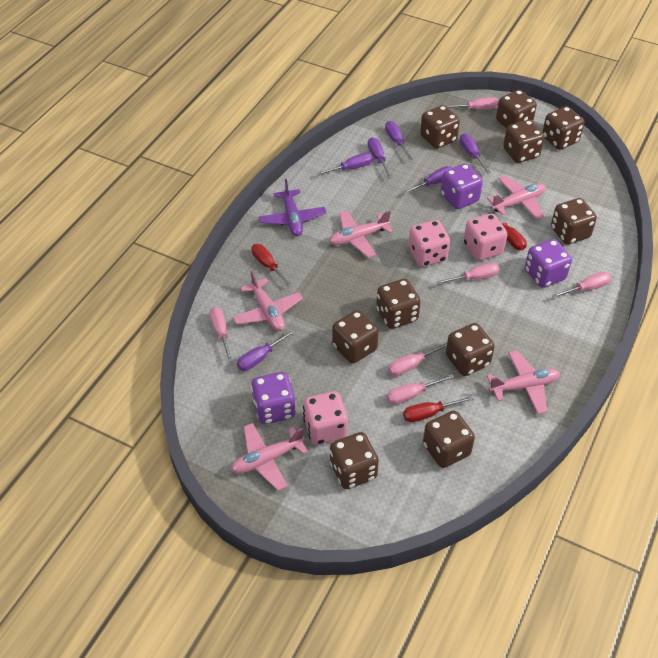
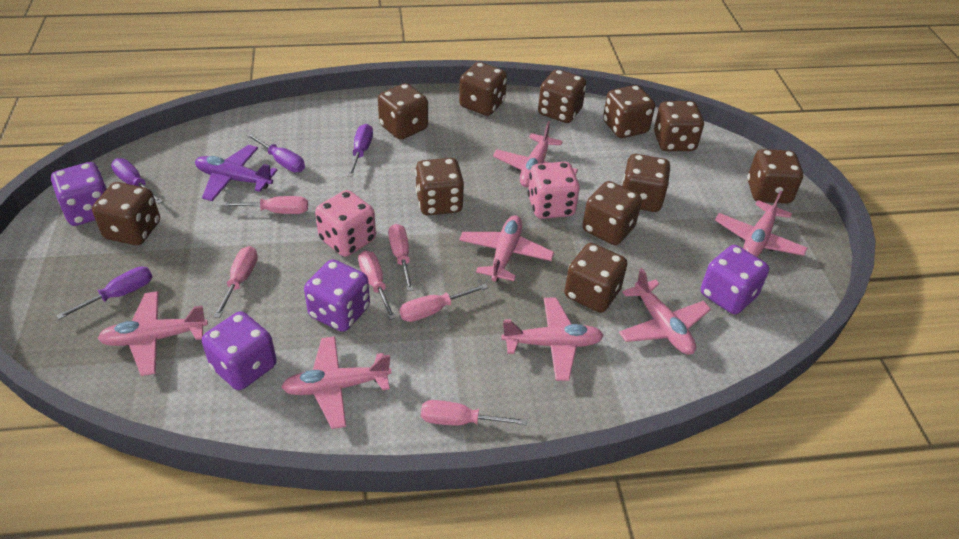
brown dice: [330,432,379,489] [332,310,379,364] [376,279,421,329] [420,105,460,149] [423,411,475,468] [446,323,495,376] [496,90,537,128] [503,120,544,163] [542,106,584,150] [551,198,597,245] = 10 -> [92,182,160,245] [378,83,428,140] [415,158,464,215] [459,62,507,116] [538,69,586,123] [565,243,627,313] [583,181,642,245] [603,85,655,138] [622,154,671,212] [654,101,704,151] [747,149,803,204] = 11
pink dice: [303,391,348,445] [408,220,450,267] [464,214,508,261] = 3 -> [315,190,376,257] [528,162,580,219] = 2
pink plane: [231,423,308,491] [233,271,303,331] [329,210,393,258] [487,176,546,219] [487,350,560,414] = 5 -> [98,291,208,376] [281,336,392,429] [459,215,554,282] [493,121,578,187] [501,298,604,381] [619,268,711,355] [715,190,808,257] = 7
purple dice: [251,372,296,424] [441,163,483,209] [525,239,572,288] = 3 -> [51,162,107,226] [202,311,277,390] [304,259,370,332] [701,245,769,315] = 4
purple screwdriver: [237,329,295,371] [317,153,373,176] [367,137,393,178] [385,121,413,160] [403,166,452,194] [459,133,491,174] = 6 -> [56,267,152,320] [111,158,163,204] [246,133,305,172] [347,124,373,177] = 4
red screwdriver: [251,244,292,287] [403,396,474,422] [485,208,527,250] = 3 -> none = 0

